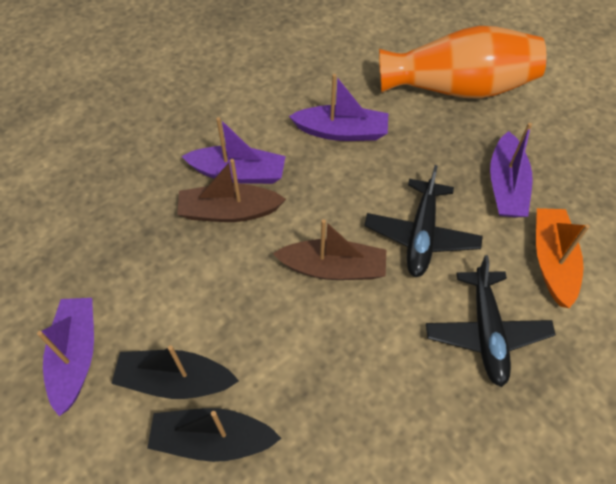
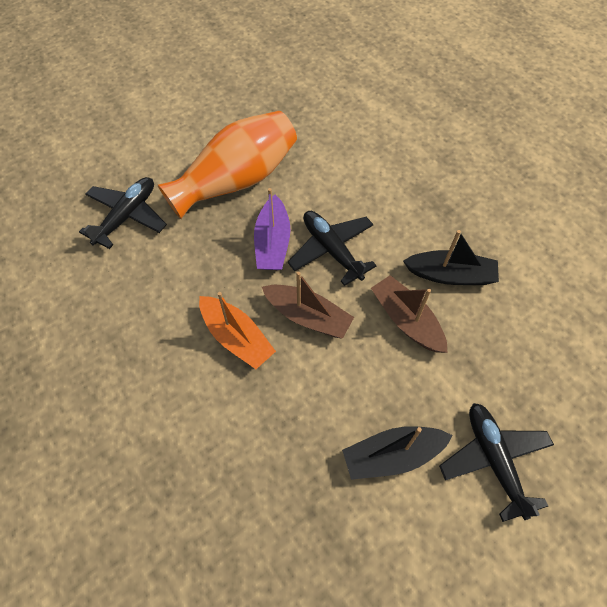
black plane: [364,165,483,277] [426,255,556,387] = 2 -> [79,177,167,249] [288,211,377,286] [439,403,554,522] = 3
purple boat: [37,298,94,416] [182,117,286,184] [289,74,388,141] [490,123,532,217] = 4 -> [254,188,291,270] = 1

